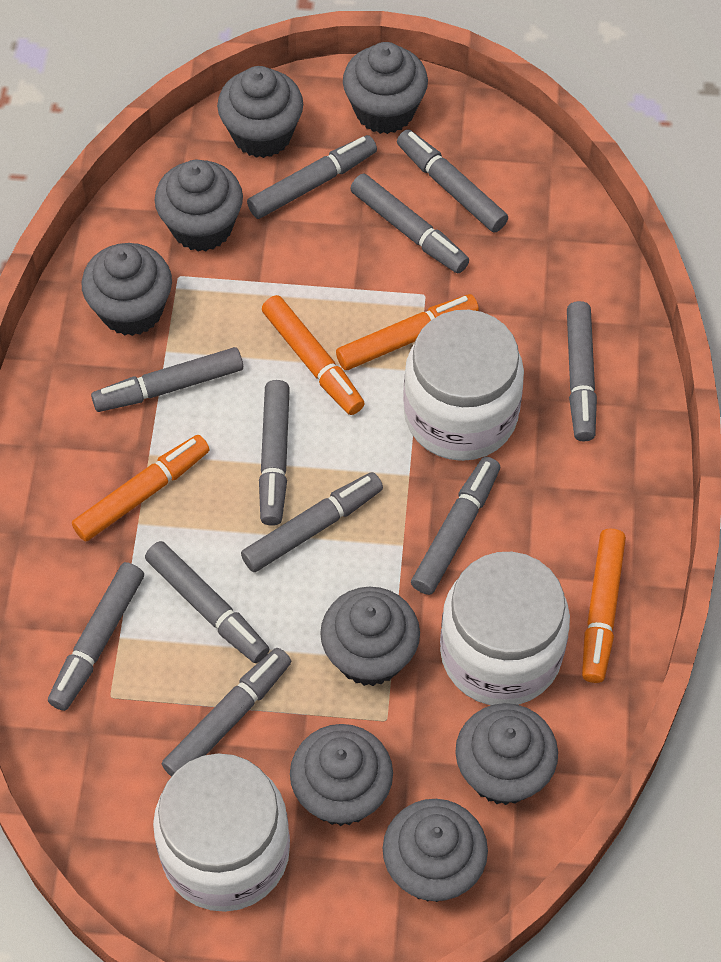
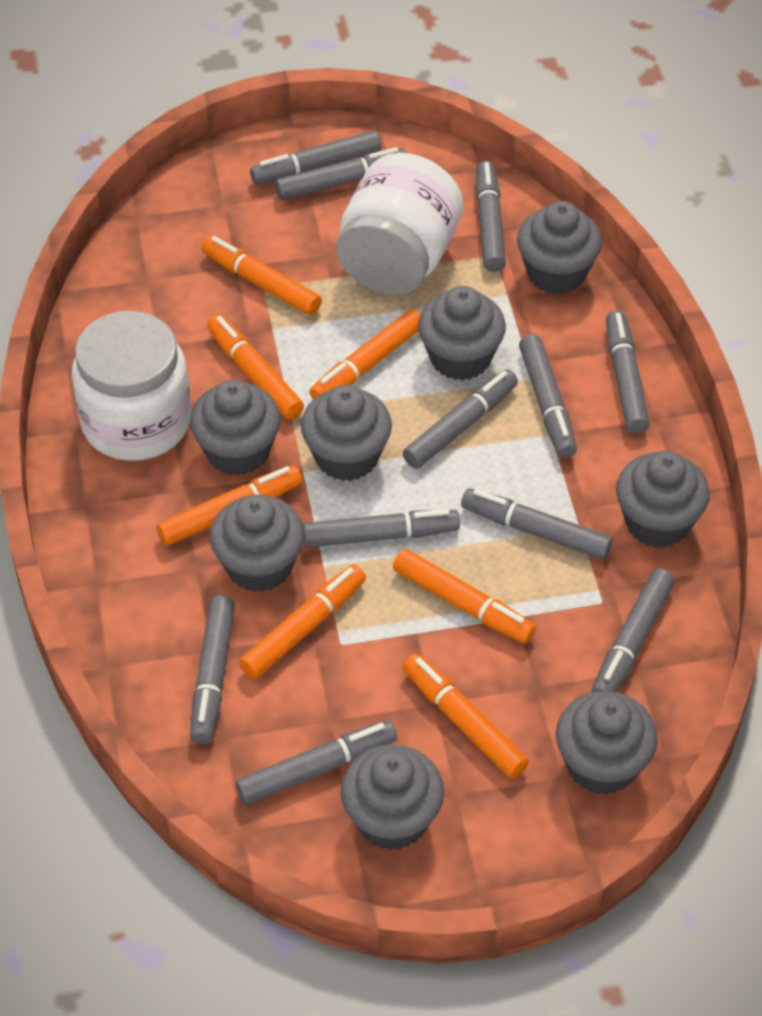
orange marker: [72,435,210,541] [262,295,365,415] [336,294,479,370] [582,529,626,683] = 4 -> [157,465,302,546] [201,236,322,316] [207,314,304,420] [239,564,366,679] [309,309,421,399] [393,549,536,644] [403,653,529,779] = 7
white jar: [153,753,290,912] [403,310,524,461] [440,552,570,705] = 3 -> [72,311,191,461] [337,153,463,295] = 2

